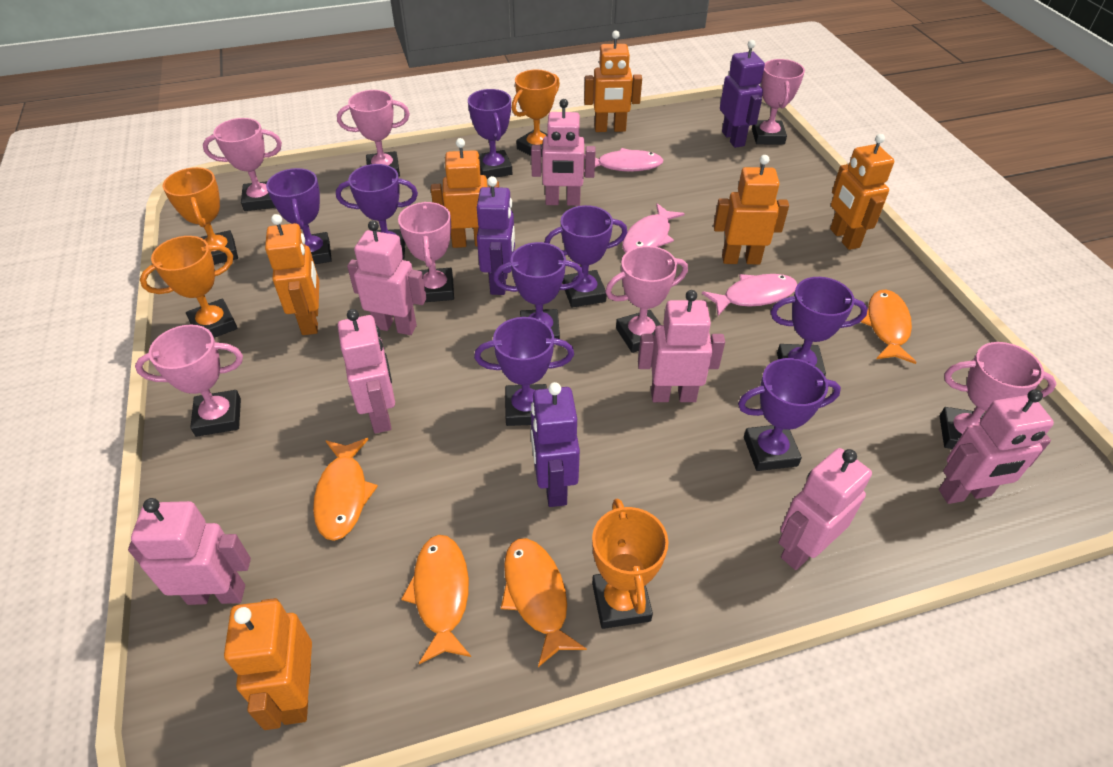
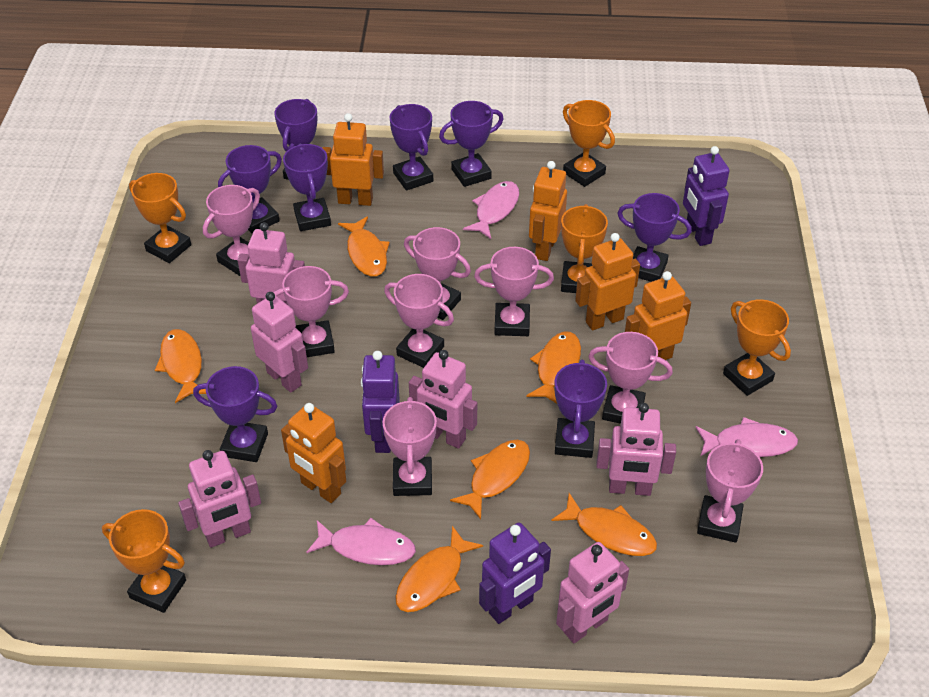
orange fish: [313,438,378,541] [401,535,471,664] [501,538,587,667] [861,290,917,364] = 4 -> [155,329,206,403] [338,216,390,277] [395,526,483,612] [450,440,530,519] [526,332,581,404] [551,493,657,556] = 6
orange robot: [224,598,312,730] [265,214,319,335] [431,138,499,248] [584,31,642,132] [713,155,789,264] [830,134,894,250] = 6 -> [281,403,346,503] [322,113,384,206] [529,161,567,261] [575,233,640,331] [625,271,691,360] = 5
orange trophy: [140,236,238,338] [163,167,238,265] [512,70,560,157] [592,498,668,629] = 4 -> [102,509,186,613] [129,173,191,263] [561,204,608,293] [563,100,615,187] [723,299,791,396] = 5
pink robot: [128,498,251,605] [338,309,395,433] [347,220,426,335] [531,99,596,206] [638,290,725,402] [778,448,872,570] [939,389,1054,504] = 7 -> [178,450,261,548] [238,222,305,305] [251,292,308,392] [409,350,477,449] [556,542,629,643] [596,403,676,496] = 6
pink trophy: [135,325,243,437] [203,118,282,211] [337,90,410,177] [398,202,454,302] [605,246,688,353] [752,59,805,145] [940,342,1056,449] = 7 -> [203,185,260,276] [273,266,349,357] [383,397,437,496] [384,274,454,368] [404,227,471,320] [474,247,554,336] [588,332,673,424] [697,439,763,543] = 8

